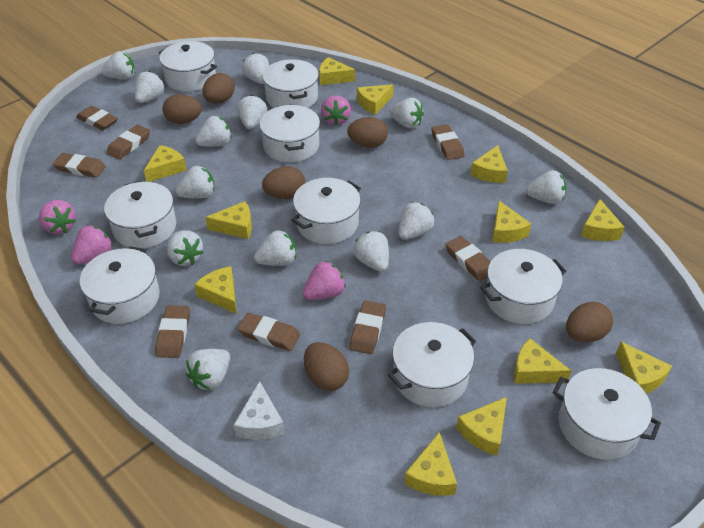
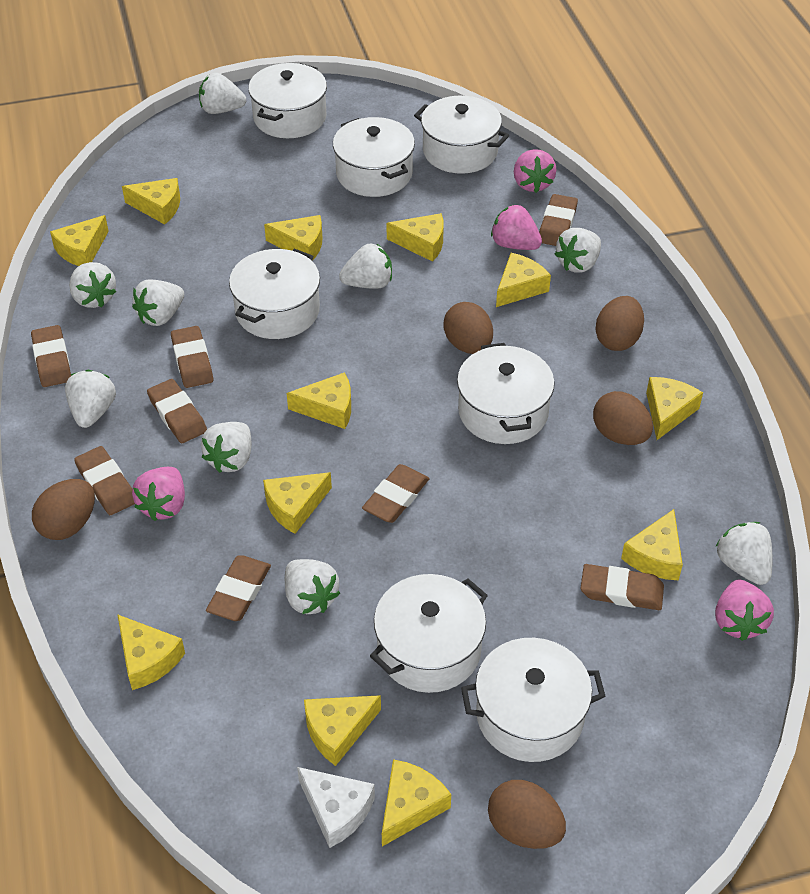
brown egg: [162,94,202,124] [202,73,235,104] [262,166,305,199] [304,342,349,391] [347,117,388,148] [566,302,613,342] = 6 -> [32,479,95,540] [443,302,493,354] [488,780,566,849] [593,391,653,445] [595,296,644,351] = 5
white pot: [80,246,160,324] [104,181,176,248] [159,41,217,92] [260,105,320,163] [262,59,319,108] [291,178,361,244] [388,322,476,407] [480,249,567,324] [553,368,661,460] = 9 -> [229,249,320,339] [248,63,327,138] [333,117,415,197] [370,574,488,693] [414,96,509,174] [457,343,555,444] [461,638,605,762] = 7
white strawberry: [101,51,135,80] [135,71,165,103] [167,231,203,266] [176,166,214,198] [186,349,230,390] [195,116,231,147] [237,95,267,129] [242,53,269,84] [254,230,296,266] [353,231,389,272] [389,98,424,128] [398,202,435,240] [526,170,567,204] = 13 -> [65,370,116,428] [69,262,116,308] [132,280,184,326] [199,73,246,114] [201,422,252,473] [285,559,340,614] [339,244,392,289] [555,228,601,273] [716,522,773,585] = 9

